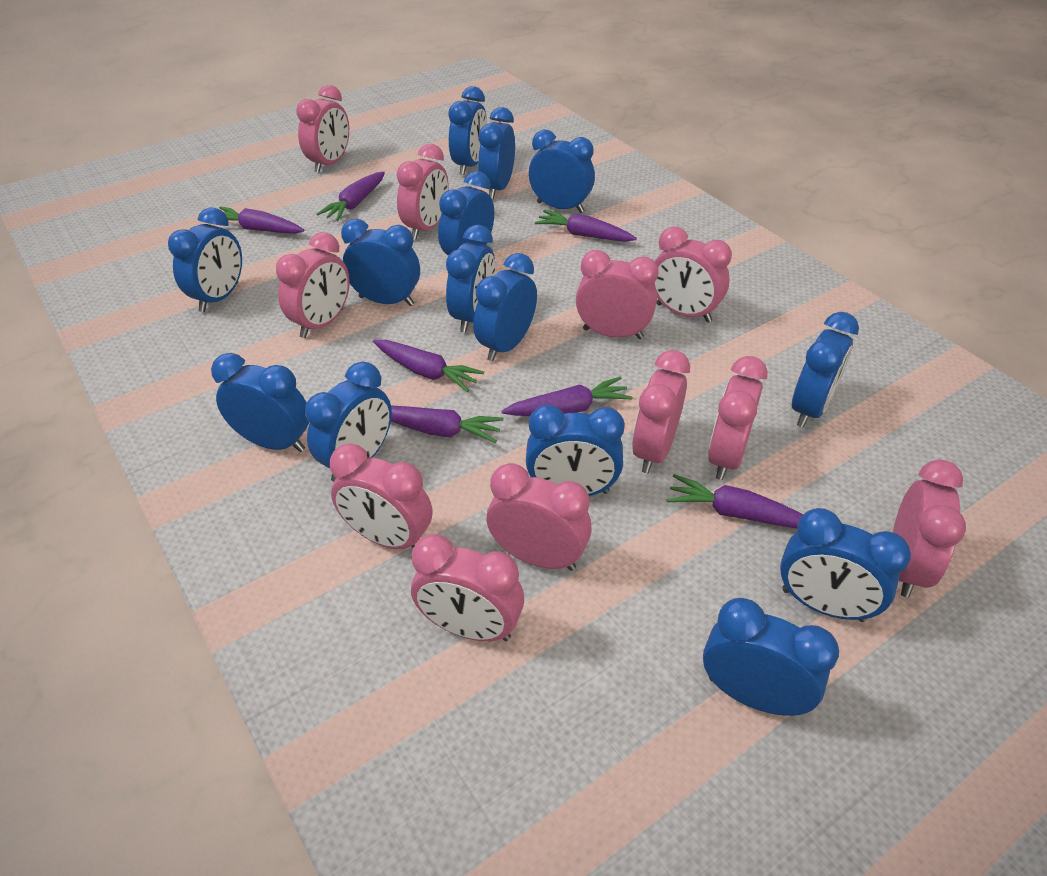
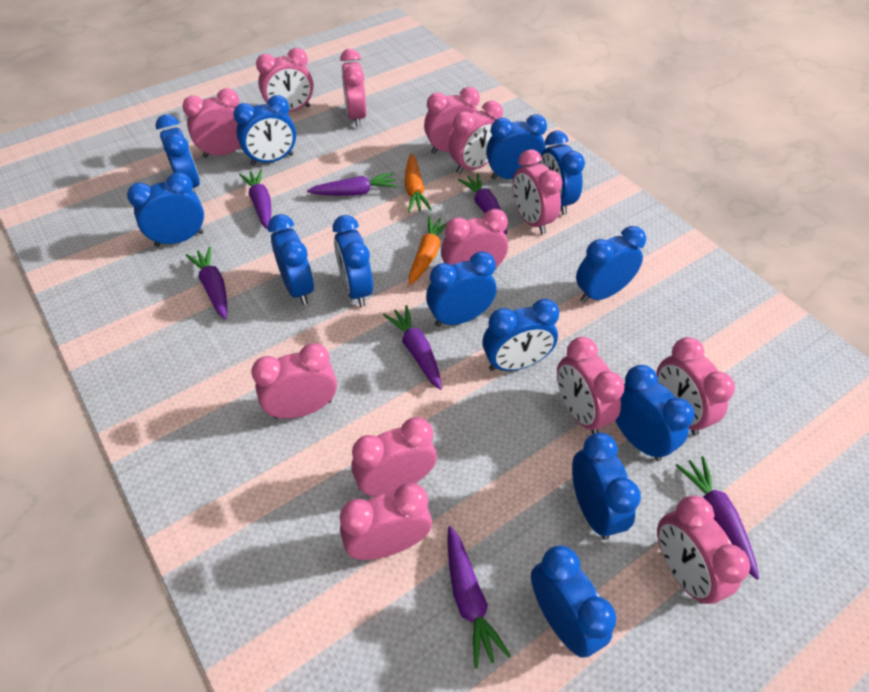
blue clock: [168,208,242,312] [211,353,309,452] [305,362,392,481] [341,219,420,306] [438,171,494,256] [446,225,496,333] [448,86,487,175] [473,253,537,361] [478,107,515,199] [526,405,625,496] [529,130,595,213] [703,598,839,716] [780,508,911,622] [792,312,859,427] = 14 -> [127,172,204,247] [156,114,200,192] [233,95,296,166] [268,214,314,305] [333,215,373,307] [426,251,497,327] [482,299,559,371] [486,114,547,180] [531,545,616,658] [539,131,585,215] [572,433,641,540] [576,226,646,303] [615,365,694,461] = 13
orange carrot: none = 0 -> [404,154,432,213] [409,216,449,285] = 2
pink clock: [276,232,350,338] [296,85,349,173] [330,444,432,549] [397,144,449,240] [411,534,524,641] [487,463,592,571] [576,250,659,339] [632,350,690,473] [654,227,732,322] [708,356,768,480] [893,459,966,598] = 11 -> [182,88,241,158] [251,343,337,419] [256,48,314,112] [340,49,366,127] [340,483,432,560] [351,417,437,496] [424,87,480,154] [441,209,508,270] [449,101,503,174] [512,149,563,234] [557,337,625,434] [656,337,735,436] [657,496,750,604] = 13

